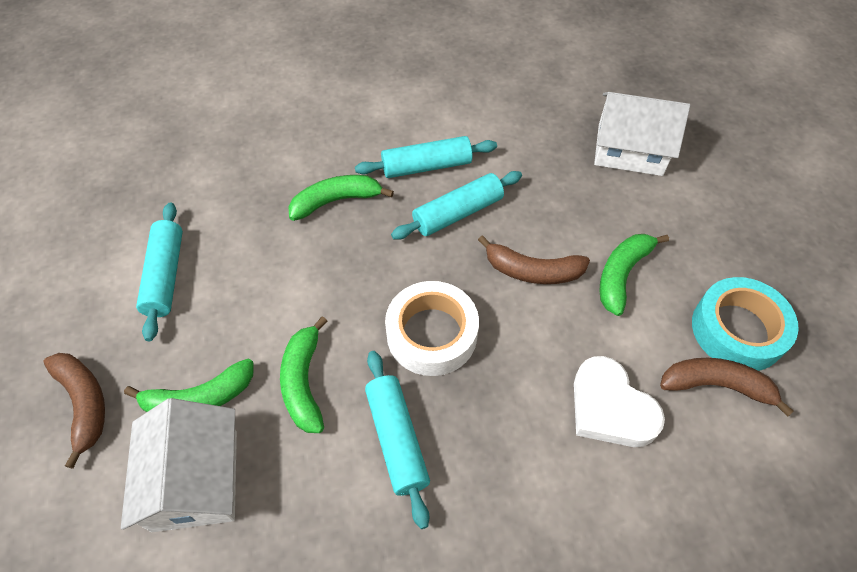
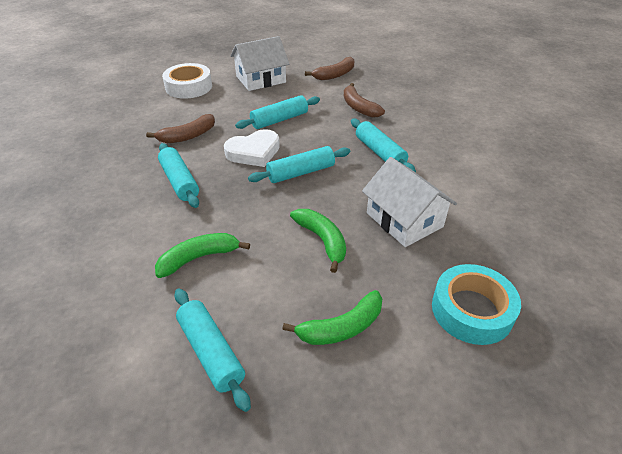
green banana: [124,359,254,412] [280,316,327,433] [289,175,394,221] [600,234,669,316] = 4 -> [155,233,250,278] [282,290,383,345] [290,209,346,273] = 3
turquoise rolling pin: [136,202,183,341] [355,136,497,178] [365,351,430,529] [391,171,522,240] = 4 -> [158,143,199,208] [174,288,251,412] [235,95,320,129] [248,146,350,183] [351,119,416,172] = 5

